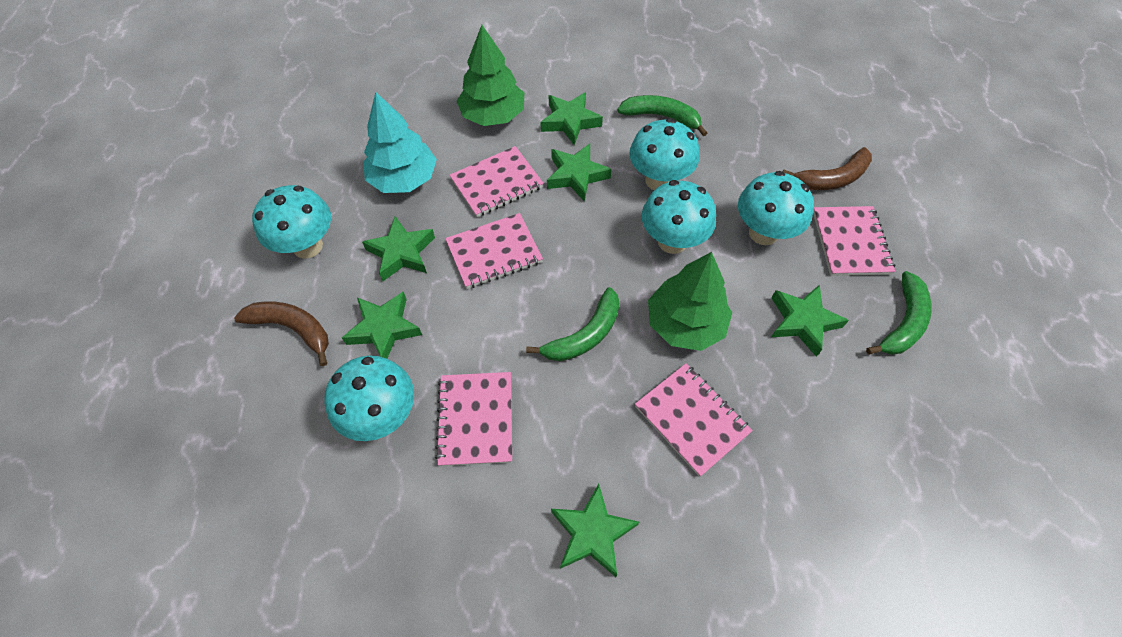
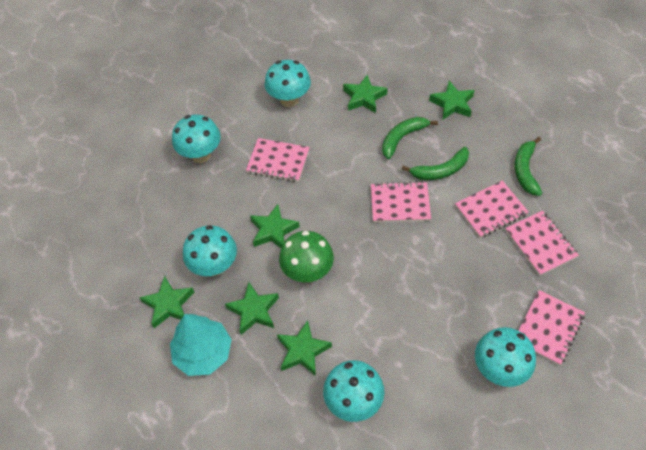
brown banana: [234,302,329,366] [783,147,872,190] = 2 -> none = 0
green mushroom: none = 0 -> [279,231,334,282] = 1
green tree: [457,25,524,126] [648,252,732,351] = 2 -> none = 0

